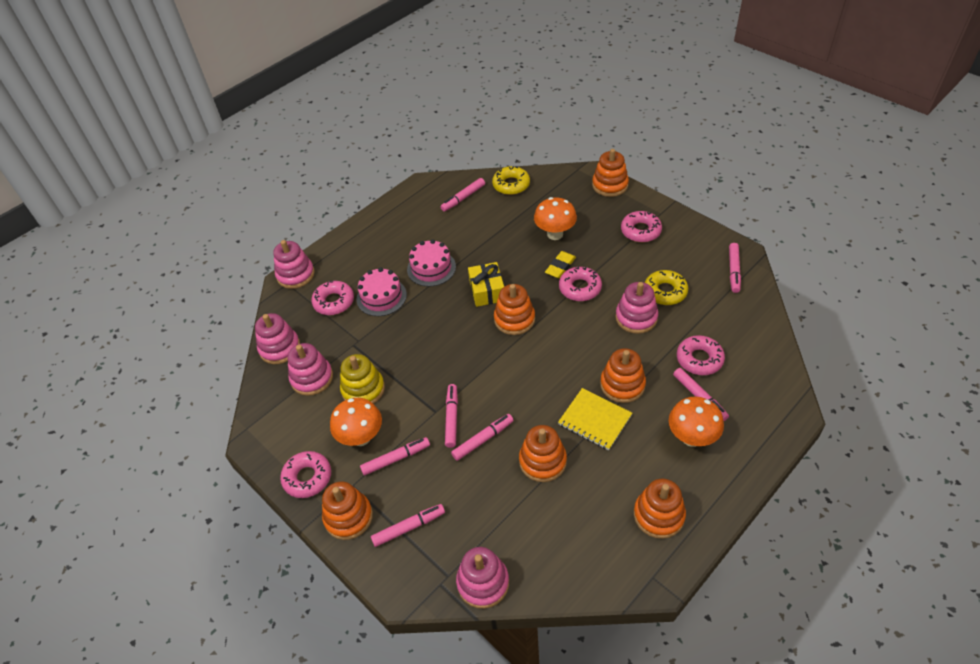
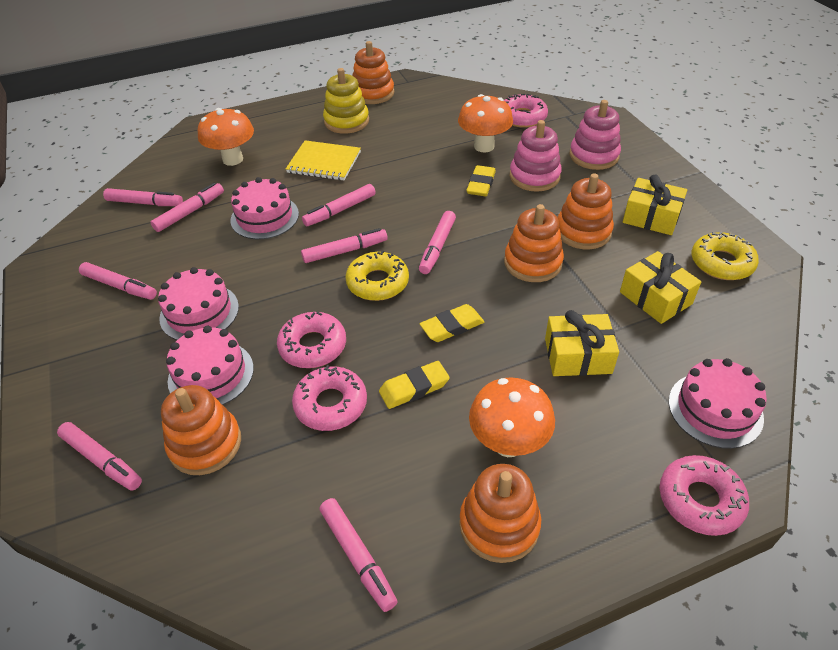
orange stacking toy: [322,482,373,540] [494,284,535,335] [519,425,567,482] [592,149,629,197] [600,348,646,403] [634,479,686,539] = 6 -> [161,385,241,475] [352,41,394,104] [459,464,541,563] [504,204,564,282] [558,173,614,249] = 5
pink cake: [357,268,407,316] [407,239,456,287] = 2 -> [158,267,239,340] [166,326,254,405] [231,177,299,240] [669,358,767,449] = 4
pink donut: [280,451,331,498] [311,281,354,315] [559,266,602,301] [621,211,662,242] [677,335,725,375] = 5 -> [277,312,346,368] [292,365,367,431] [504,94,548,128] [659,455,749,536] = 4
pink marker: [360,437,430,476] [371,504,445,547] [440,178,485,212] [445,384,458,448] [451,414,514,461] [673,368,729,421] [729,243,741,293] = 7 -> [57,422,142,491] [79,262,157,300] [103,188,183,206] [151,183,224,232] [301,228,388,263] [302,184,376,226] [319,498,397,612] [419,211,456,274] = 8
pink stacking toy: [255,313,300,364] [273,240,315,289] [288,343,333,396] [456,547,509,609] [615,282,658,334] = 5 -> [510,120,562,192] [570,100,621,170] = 2
yellow eraser: [545,251,576,278] = 1 -> [379,361,450,409] [420,304,484,342] [466,165,496,196] = 3
yellow gift: [468,262,504,307] = 1 -> [545,310,619,376] [620,251,701,324] [623,174,687,235] = 3

